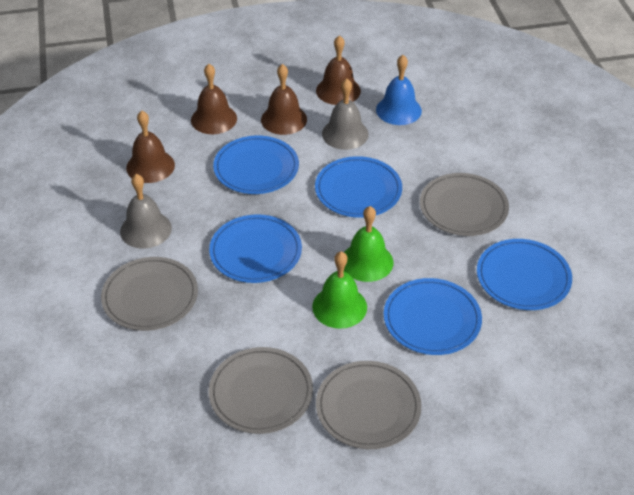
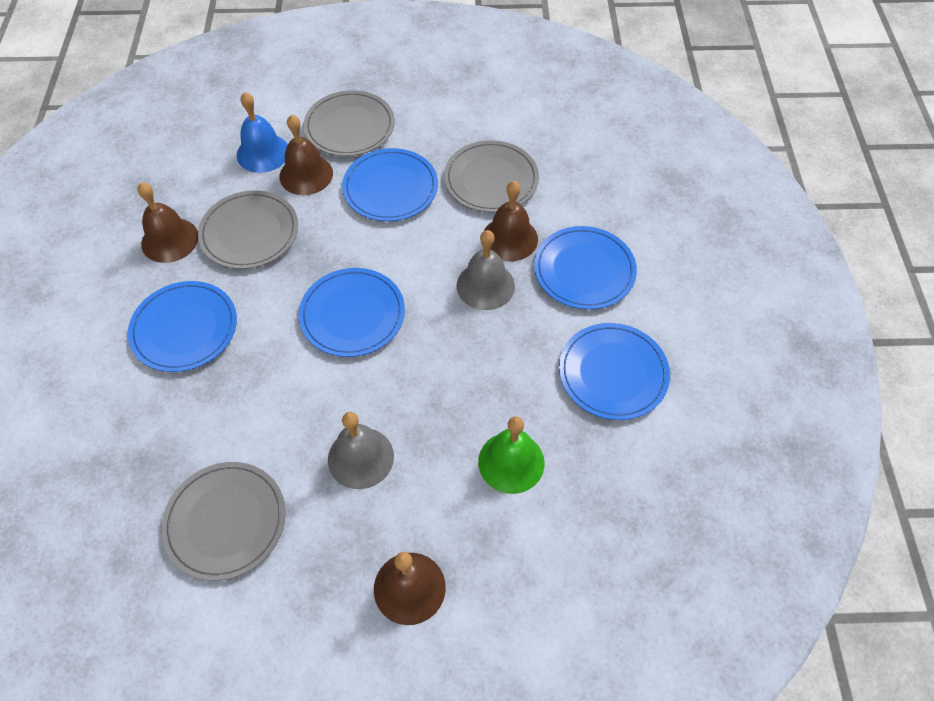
green bell: [312,252,367,329] [344,206,393,282] = 2 -> [478,416,545,494] = 1

